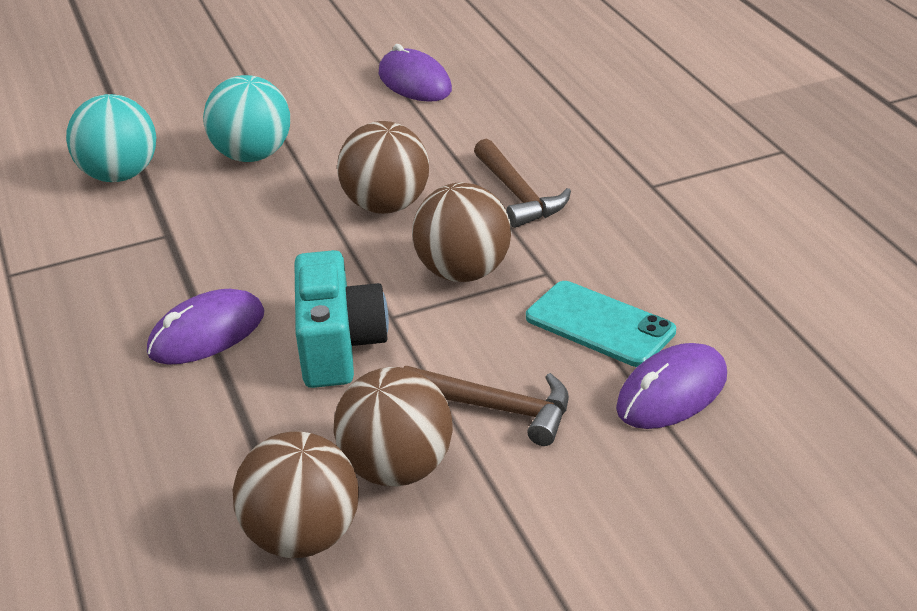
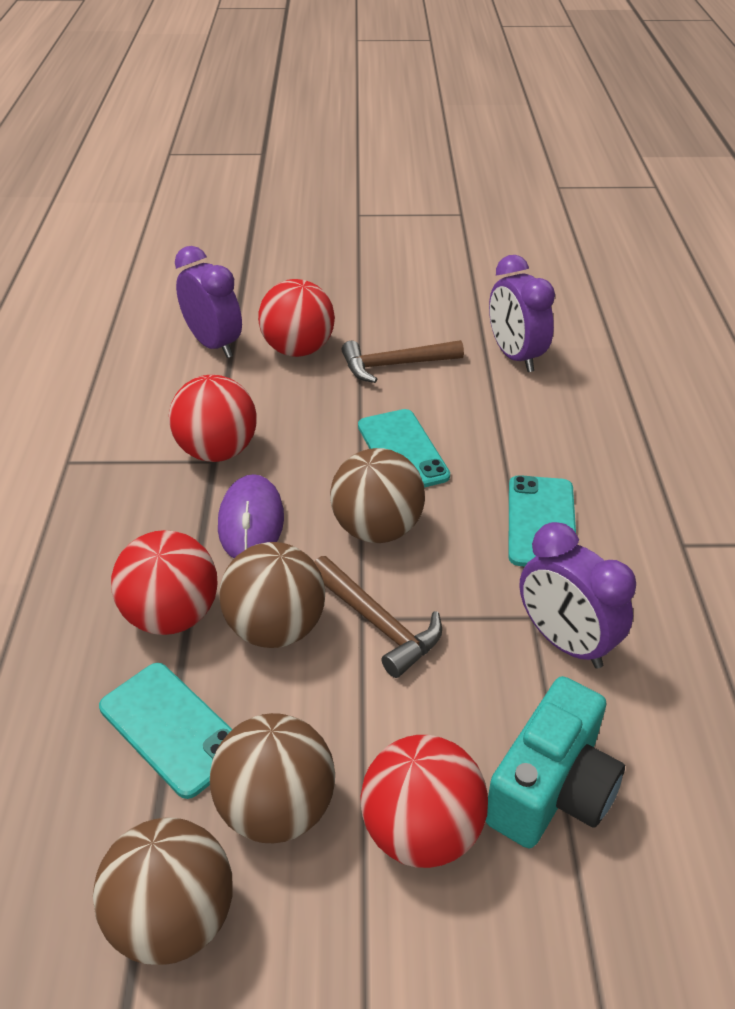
purple clock: none = 0 -> [175,246,242,358] [489,255,555,372] [519,522,636,668] = 3
purple mouse: [147,289,264,365] [379,44,452,102] [616,343,727,429] = 3 -> [218,474,284,558] = 1
red ball: none = 0 -> [111,530,218,635] [169,375,257,462] [258,279,335,357] [360,735,488,868] = 4
turquoise ball: [66,94,156,182] [203,75,290,162] = 2 -> none = 0
turquoise phone: [526,281,676,367] = 1 -> [99,663,232,799] [358,409,450,488] [508,475,576,566] = 3

